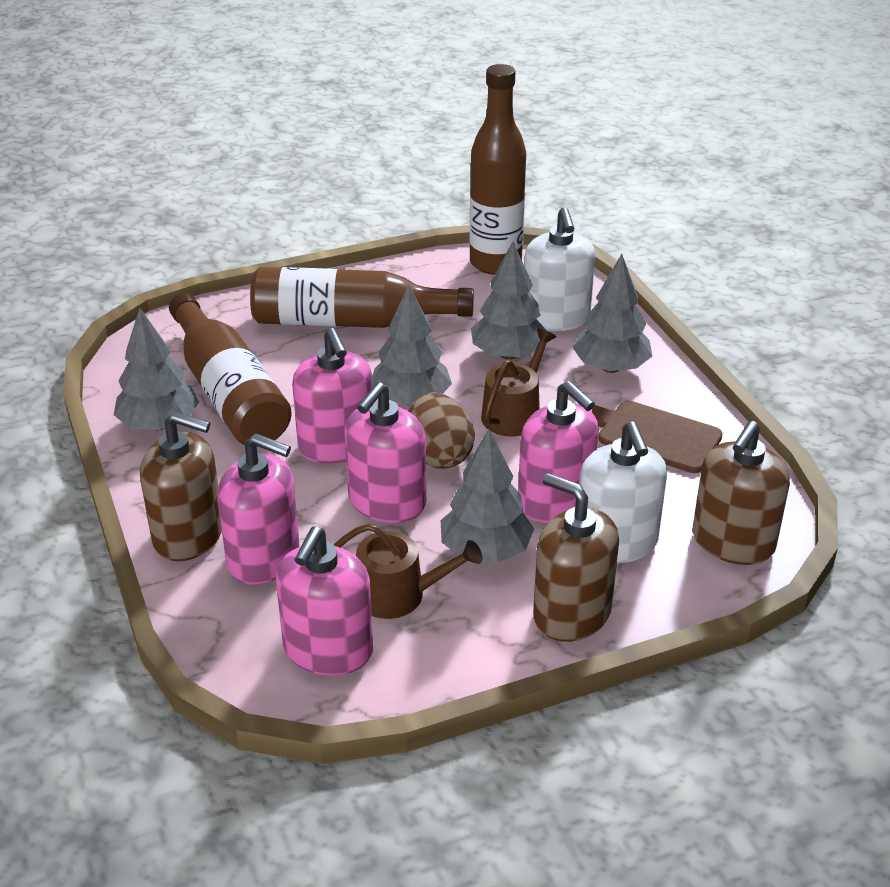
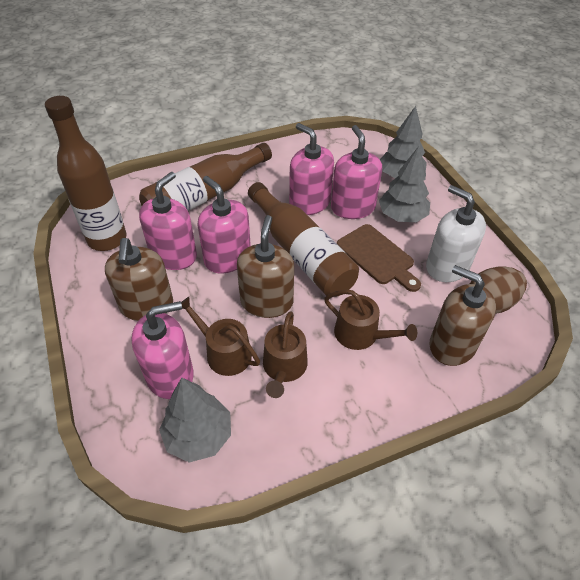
brown watering can: [334,523,482,619] [481,328,556,436] = 2 -> [181,297,260,376] [263,311,308,398] [324,290,417,350] = 3
grey tree: [114,307,199,430] [372,284,452,406] [441,429,534,563] [471,242,546,360] [572,254,652,373] = 5 -> [159,378,231,462] [379,146,430,222] [380,106,427,178] = 3
white soap dispenser: [524,207,595,331] [579,421,667,563] = 2 -> [426,185,486,282] = 1

